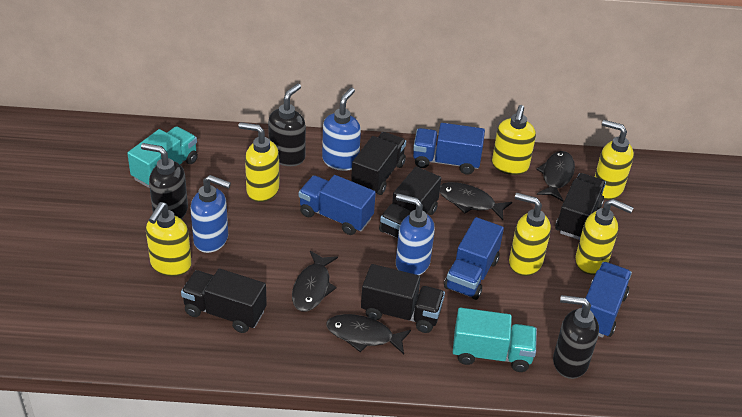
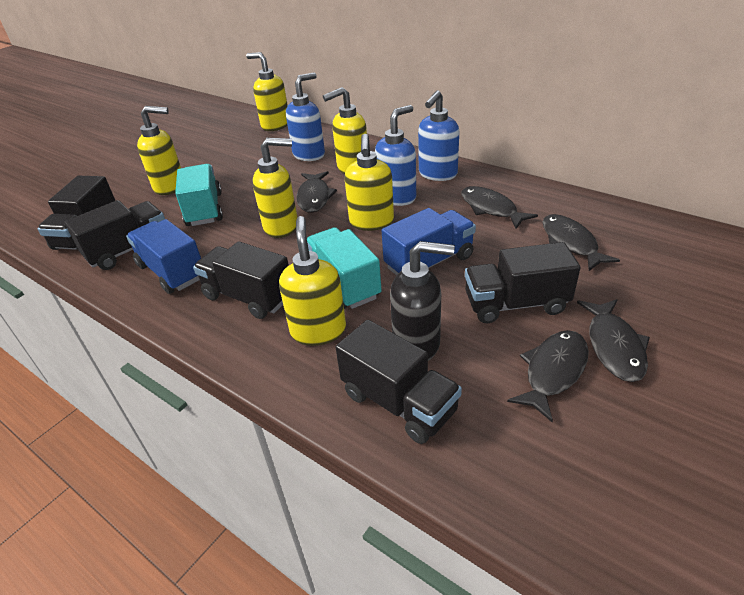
black fish: [292,251,338,311] [327,314,411,354] [440,182,512,220] [536,151,575,201] = 4 -> [296,171,337,213] [461,186,538,229] [507,330,589,422] [542,214,620,271] [577,299,650,382] = 5
black soap dispenser: [141,143,188,219] [268,83,306,166] [553,295,599,379] = 3 -> [390,241,455,361] = 1
blue truck: [299,175,376,235] [413,123,485,175] [444,217,504,300] [582,262,632,338] = 4 -> [126,219,201,294] [382,208,476,275] = 2

